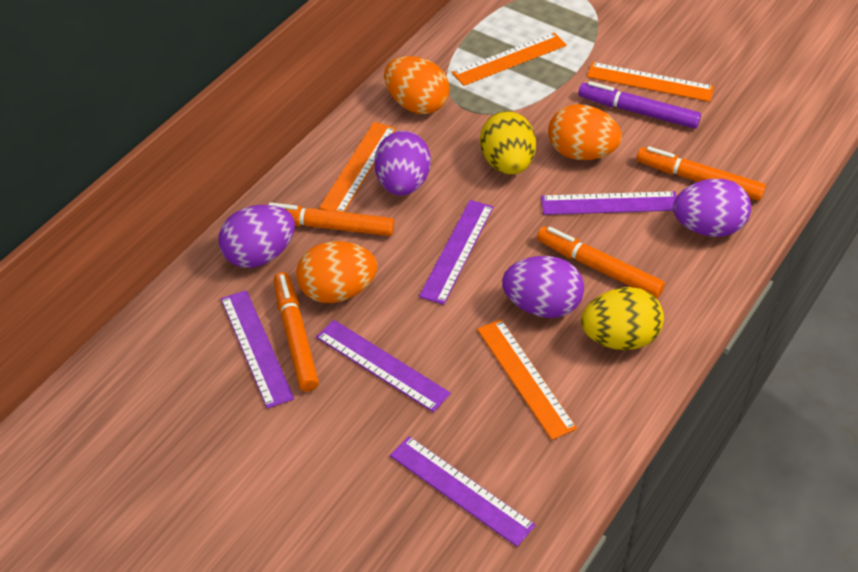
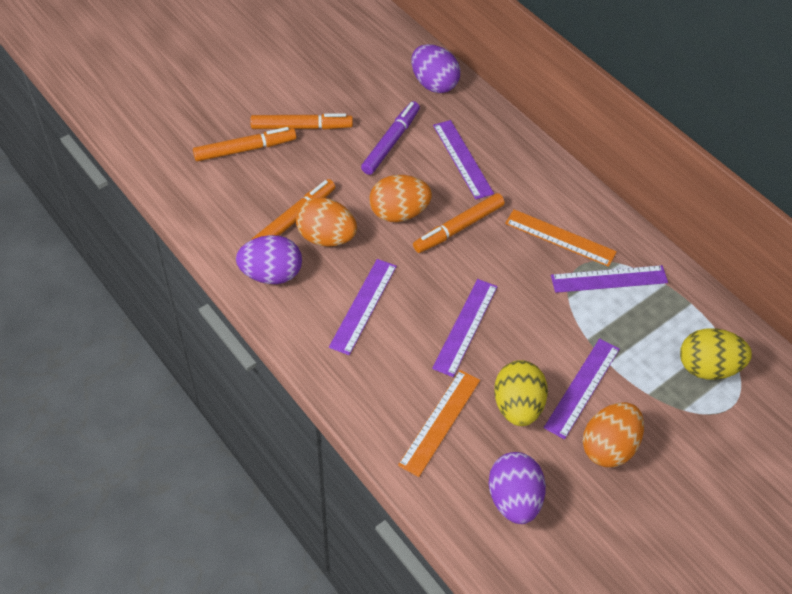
orange ruler: [319,122,396,212] [452,33,567,86] [477,319,577,440] [587,62,714,102] = 4 -> [398,370,480,477] [505,209,617,267] = 2
purple egg: [219,205,295,268] [374,131,431,196] [502,256,584,318] [673,179,751,237] = 4 -> [236,235,302,284] [411,44,460,93] [489,452,546,524] = 3

